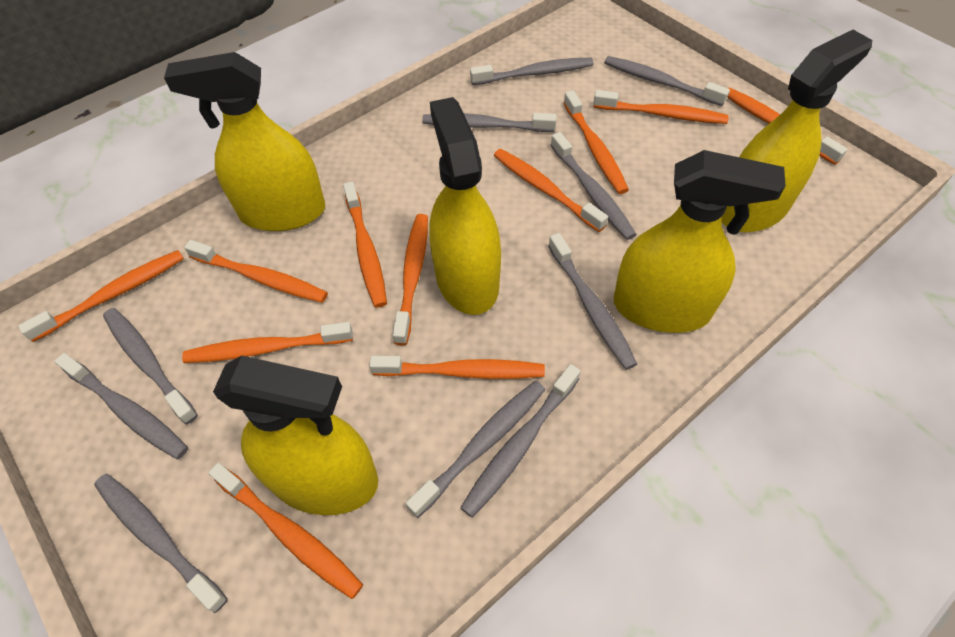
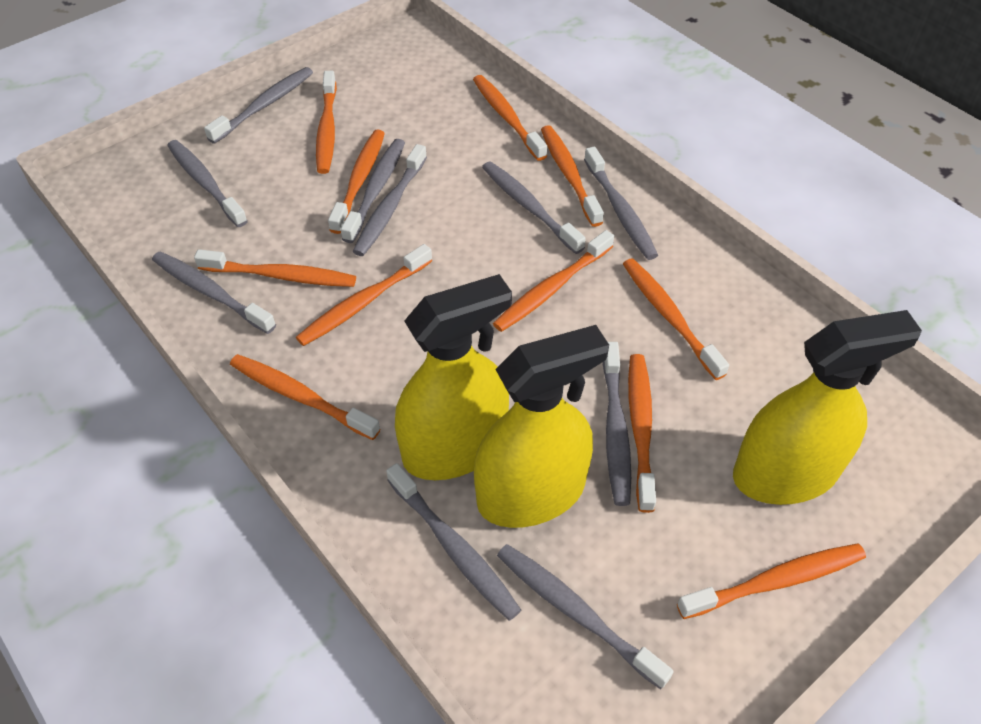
yellow spray bottle: [164,52,325,231] [213,356,378,515] [429,97,501,315] [613,150,785,333] [721,30,872,232] = 5 -> [395,274,512,480] [474,325,609,528] [733,310,922,505] = 3

